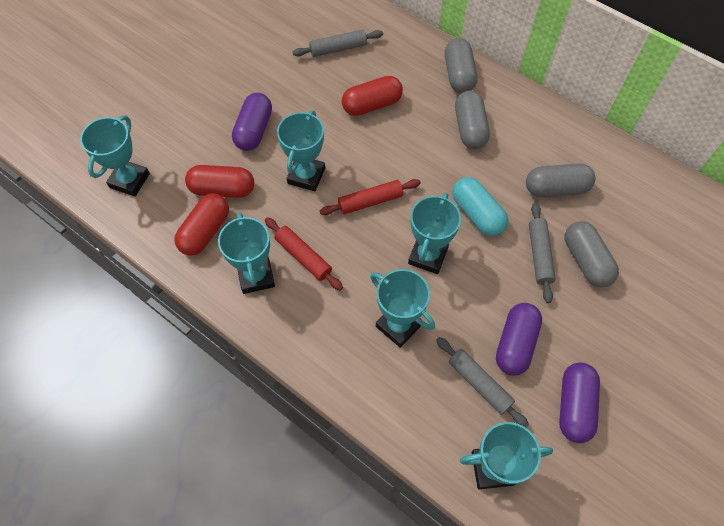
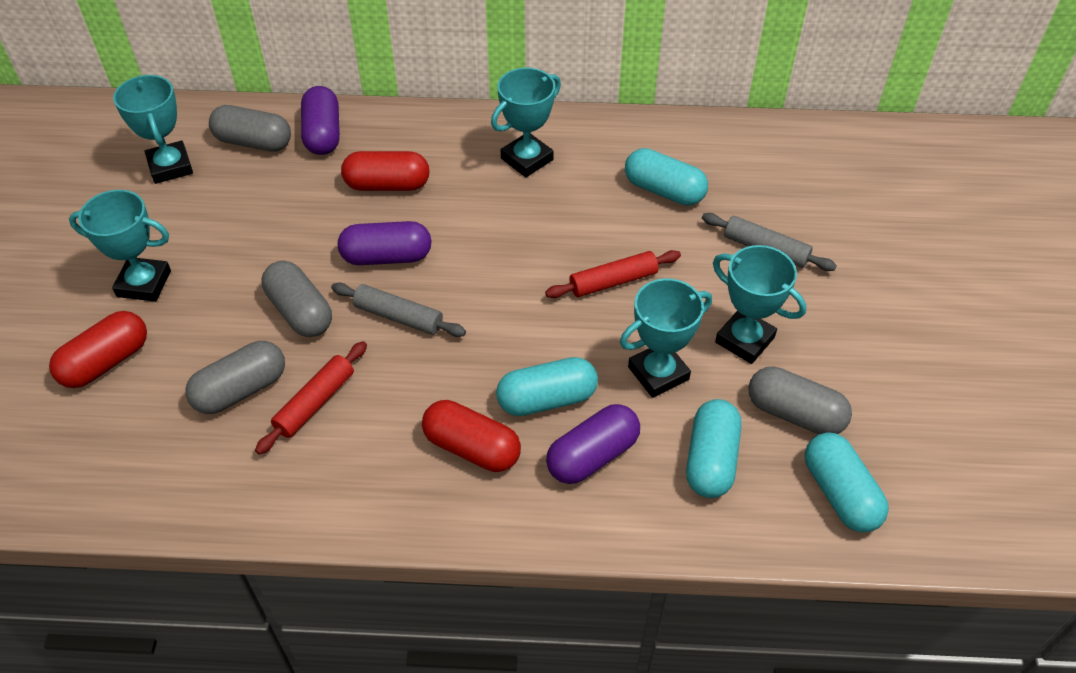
grey rolling pin: [293,29,383,57] [436,337,529,428] [529,203,555,303] = 3 -> [331,283,466,337] [702,213,837,271] = 2
turquoise capsule: [452,177,508,236] = 1 -> [496,357,598,416] [625,148,708,206] [686,399,741,498] [805,432,889,533] = 4
turquoise trophy: [80,115,150,196] [218,212,275,294] [277,110,325,191] [370,269,435,348] [408,193,461,274] [460,422,553,489] = 6 -> [69,190,171,302] [113,75,193,184] [491,68,561,177] [620,278,712,398] [713,245,806,364] = 5

